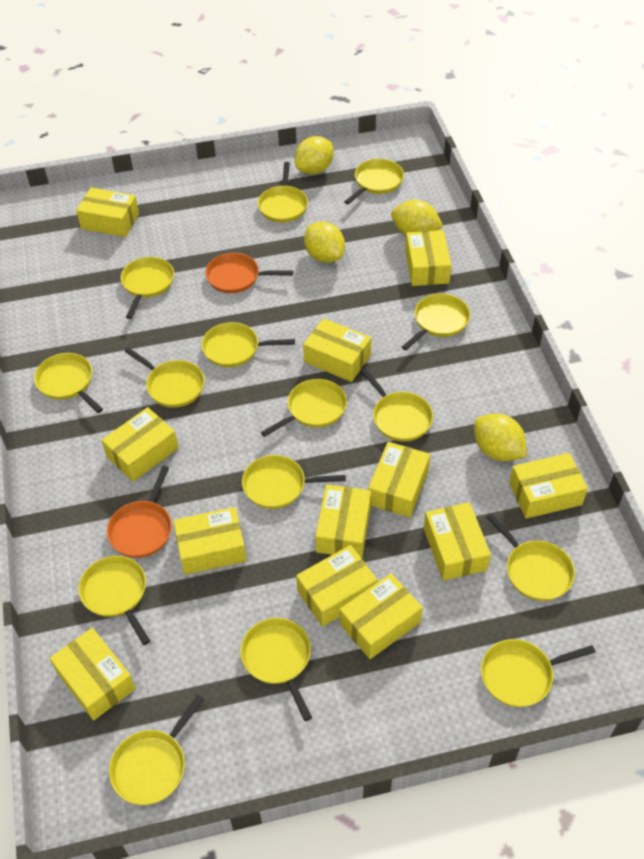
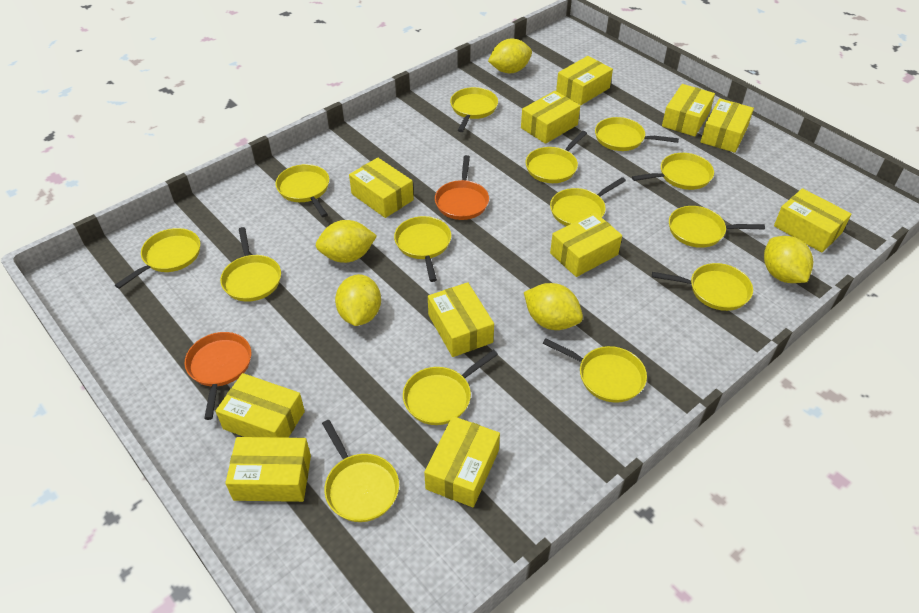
yellow box: [50,628,136,721] [76,187,139,237] [101,407,178,482] [173,507,247,575] [296,545,377,627] [303,318,371,382] [315,485,371,559] [340,573,423,659] [368,442,430,517] [405,230,451,286] [424,502,491,581] [509,453,588,519] = 12 -> [216,373,305,438] [225,437,311,502] [349,157,414,218] [424,416,500,507] [428,282,494,357] [521,91,580,144] [550,212,622,277] [556,56,613,105] [662,84,715,137] [700,98,754,153] [774,188,851,253] = 11
yellow lemon: [295,136,333,174] [304,222,345,263] [391,200,443,235] [474,414,527,461] = 4 -> [316,220,377,263] [335,274,381,326] [488,39,532,73] [524,283,583,330] [764,236,813,283] = 5
yellow pan: [34,353,103,413] [78,556,150,645] [109,695,205,805] [121,257,174,319] [125,347,205,408] [202,322,295,367] [240,618,312,721] [242,455,346,509] [258,162,308,222] [261,379,347,437] [344,159,404,205] [360,368,433,442] [402,293,470,350] [481,639,596,707] [486,513,575,601] = 15 -> [115,228,200,289] [220,227,281,302] [275,164,329,217] [322,420,399,522] [394,216,451,282] [403,350,498,425] [450,87,498,132] [526,131,587,183] [543,338,647,403] [550,177,626,226] [595,117,679,151] [632,153,714,190] [652,263,753,311] [669,206,765,248] = 14

